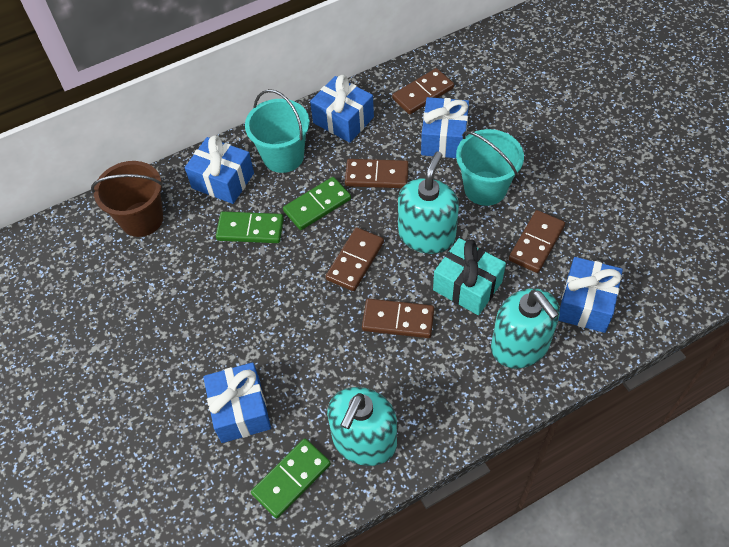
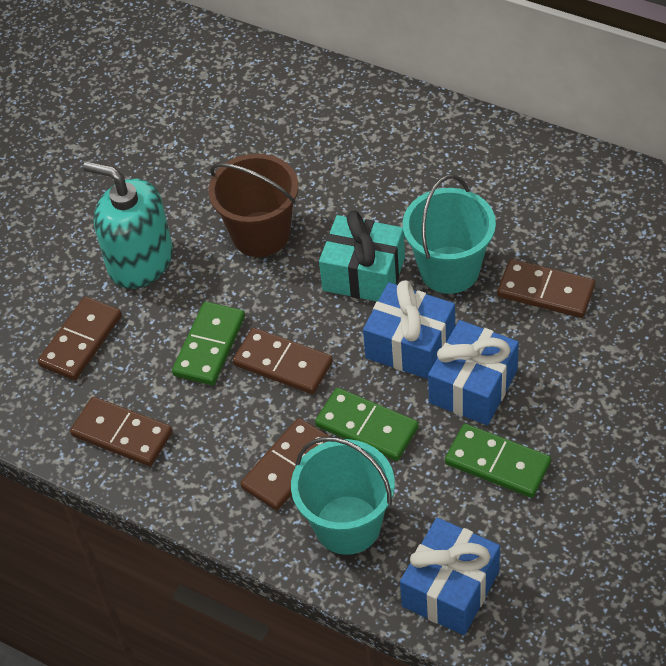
blue gift: [185,135,254,204] [203,362,271,443] [310,75,374,143] [421,97,469,158] [558,257,623,333] = 5 -> [363,280,455,379] [400,518,500,635] [428,320,519,425] = 3
turquoise soap dispenser: [327,387,397,466] [398,152,459,254] [491,288,560,369] = 3 -> [83,161,173,289] = 1

